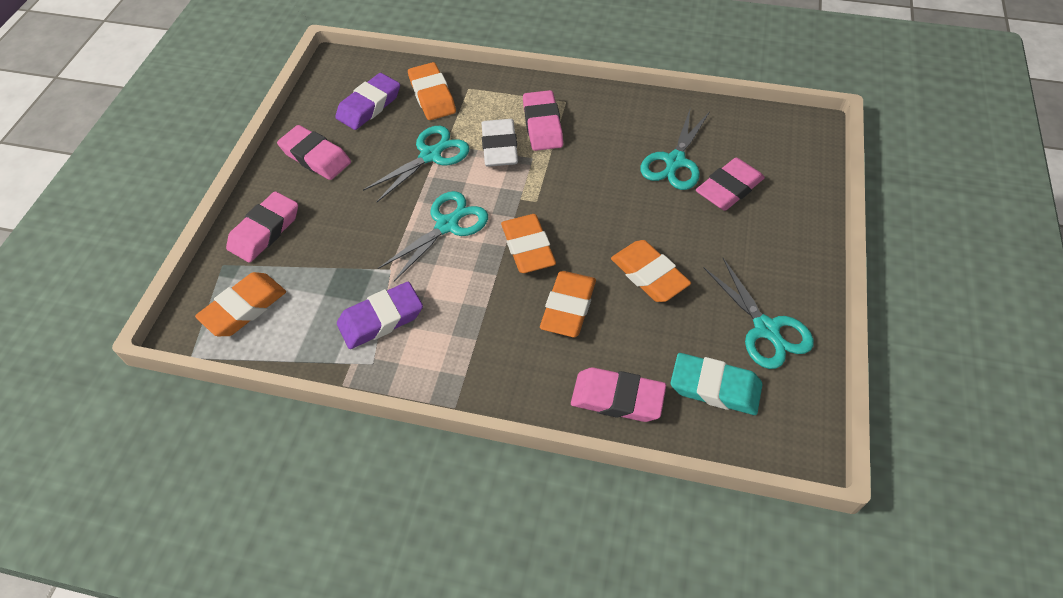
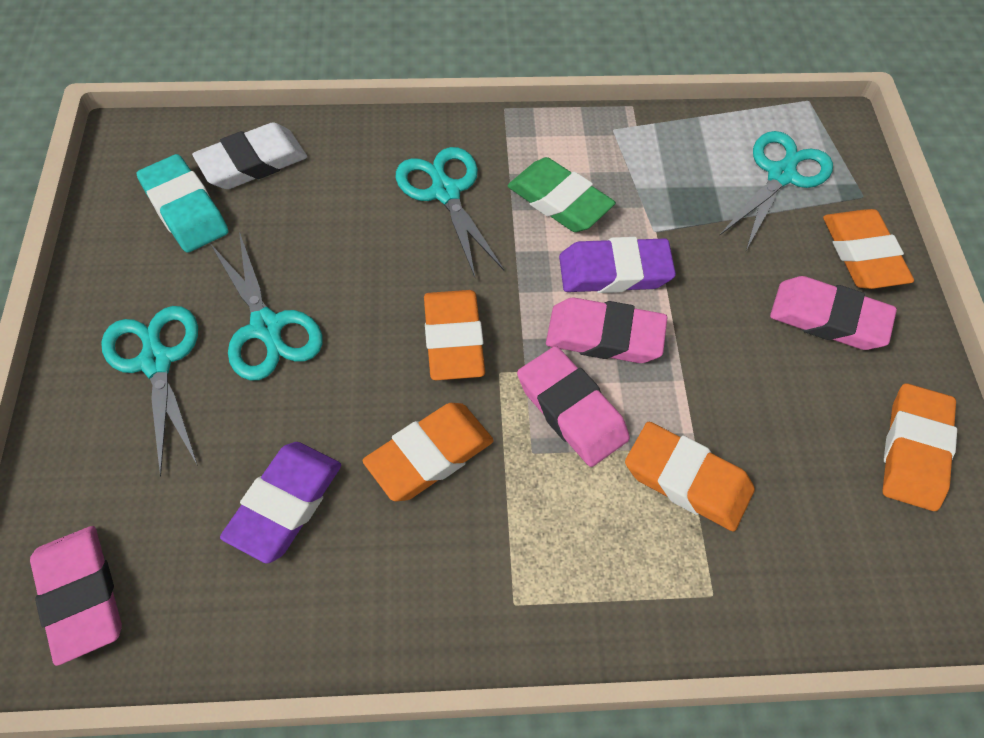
green eraser: none = 0 -> [507,157,616,232] = 1
pink eraser: [226,191,298,263] [277,125,351,180] [523,90,563,151] [571,368,666,422] [696,158,765,211] = 5 -> [30,526,122,666] [517,346,630,467] [546,297,668,363] [770,276,897,350] = 4

